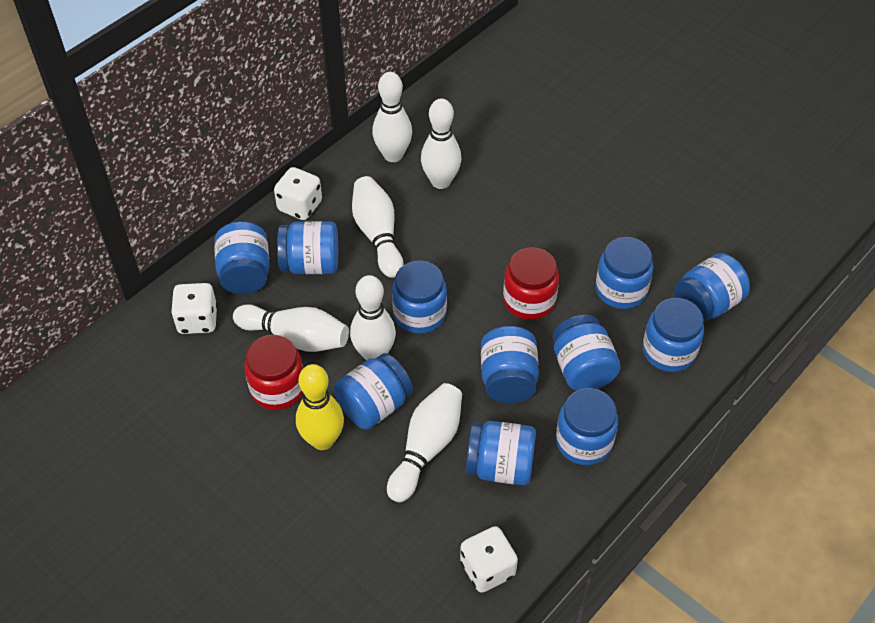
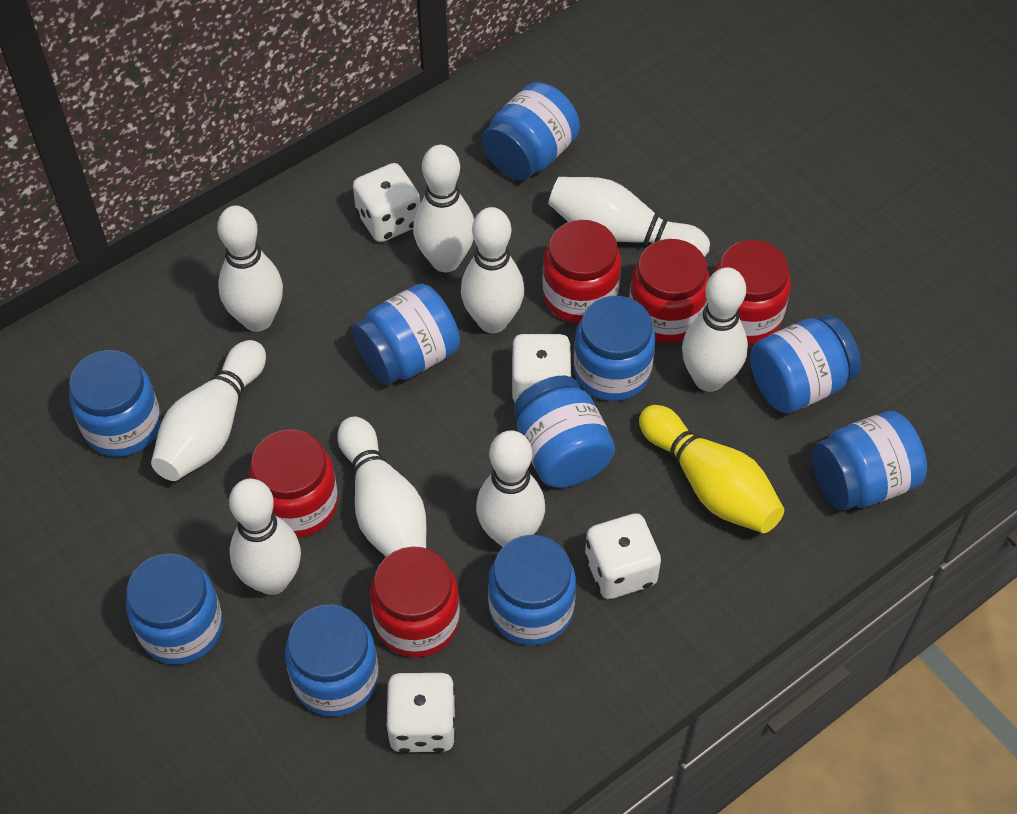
blue jar: [214,221,269,294] [277,221,338,274] [334,353,413,430] [392,261,447,334] [466,421,536,485] [481,326,539,403] [553,315,621,391] [556,388,618,465] [595,237,653,309] [643,298,704,372] [674,253,750,322] = 11 -> [69,350,161,457] [126,553,223,665] [285,604,379,717] [352,284,460,385] [482,82,580,181] [488,535,576,645] [514,376,615,488] [574,296,655,401] [750,315,861,414] [812,411,927,510] = 10
red jar: [244,335,303,410] [503,247,559,320] = 2 -> [249,429,338,538] [370,547,460,658] [542,220,621,324] [629,239,710,343] [713,240,791,344] = 5
white bowling pin: [233,304,349,352] [350,275,396,361] [352,176,403,278] [372,72,412,162] [387,383,462,502] [421,99,461,189] = 6 -> [151,340,266,481] [217,206,283,332] [229,479,301,595] [337,417,427,557] [413,145,474,272] [461,207,524,333] [476,430,545,547] [548,177,710,257] [682,268,748,392] = 9
white dice: [171,283,218,334] [274,167,322,220] [460,526,518,593] = 3 -> [353,163,420,242] [385,673,456,753] [511,334,572,403] [585,513,661,599] = 4

